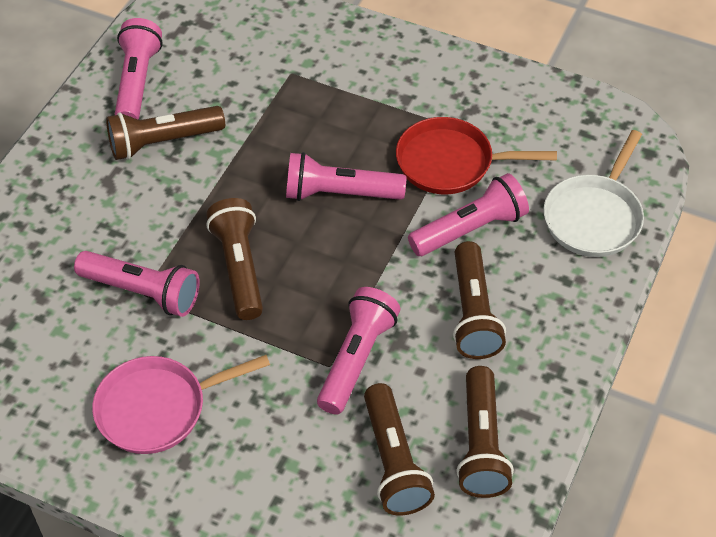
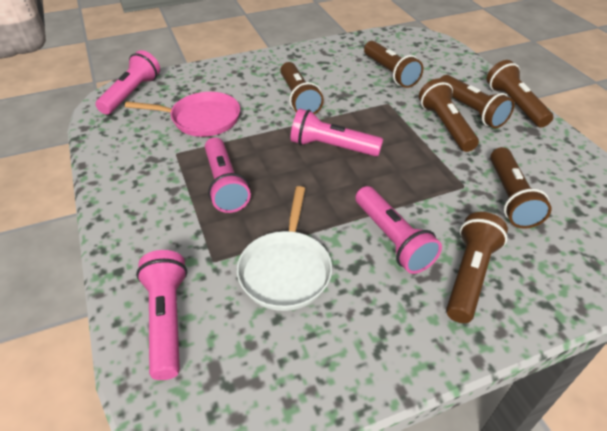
brown flashlight: [106,106,225,160] [206,198,263,320] [364,383,435,516] [453,241,506,359] [456,366,514,498] = 5 -> [280,62,324,114] [364,41,423,88] [419,78,479,152] [441,75,514,128] [446,212,508,323] [487,60,553,128] [490,147,551,229] = 7
red pan: [396,117,557,194] = 1 -> none = 0

